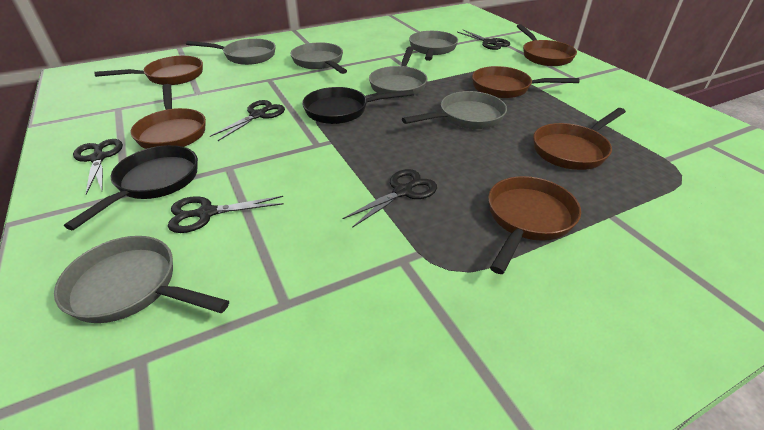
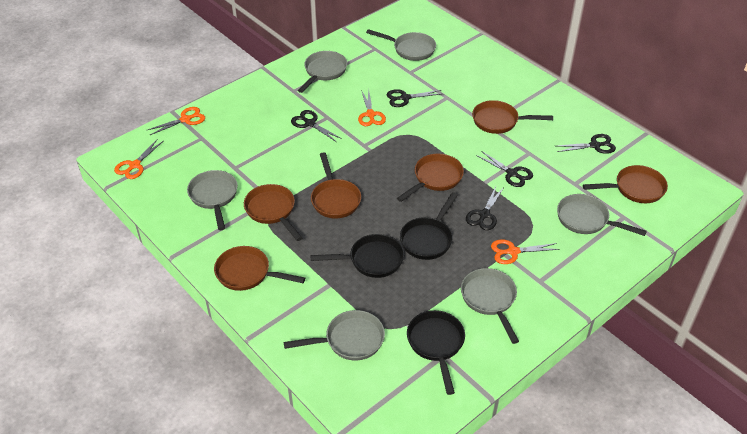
black pan: [64,145,198,230] [302,87,414,124] = 2 -> [311,234,404,278] [400,192,458,260] [407,310,465,395] = 3
orange scissors: none = 0 -> [114,139,163,179] [148,107,205,135] [358,90,386,126] [491,239,560,264] = 4

